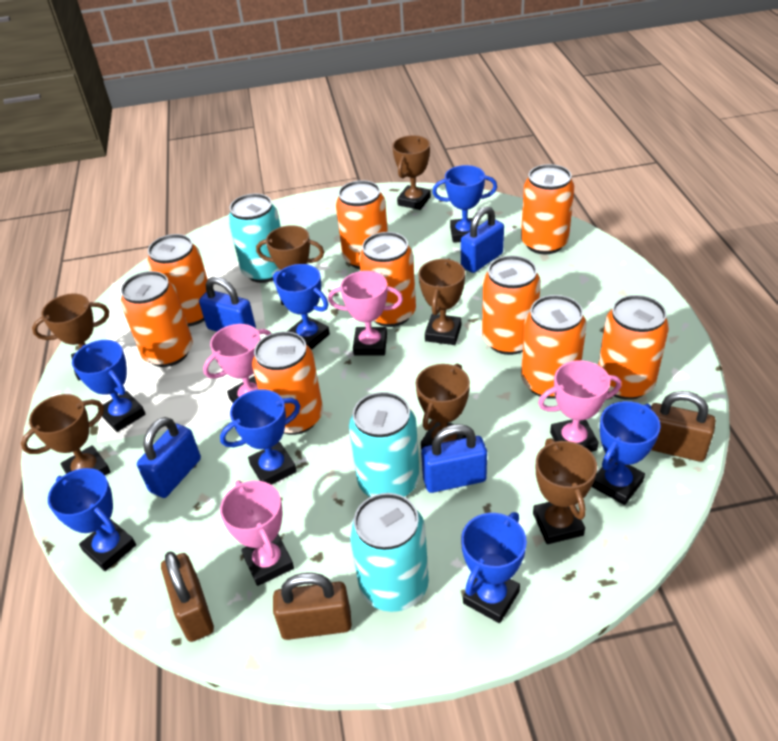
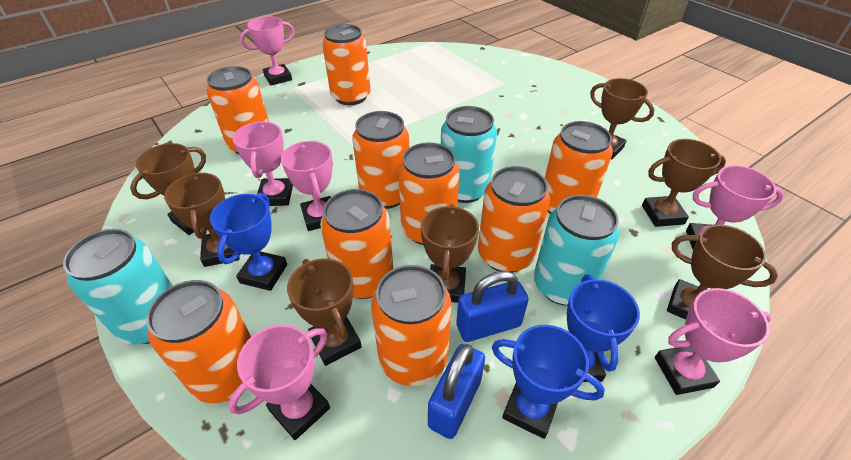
blue padlock: [137,417,201,498] [199,277,256,331] [421,424,487,493] [461,206,504,273] = 4 -> [428,344,485,439] [456,271,529,342] = 2
blue trophy: [48,468,136,571] [72,340,146,432] [220,389,300,485] [273,264,330,350] [432,165,497,243] [461,512,527,623] [592,401,661,505] = 7 -> [210,193,287,291] [492,325,605,439] [567,274,640,382] = 3
brown padlock: [161,552,214,642] [273,573,352,640] [651,391,716,462] = 3 -> none = 0
pink trophy: [203,324,271,403] [220,480,294,586] [328,271,403,356] [538,360,622,452] = 4 -> [228,325,330,440] [232,121,293,206] [240,16,295,85] [281,141,333,231] [655,288,771,395] [686,165,784,249] = 6

